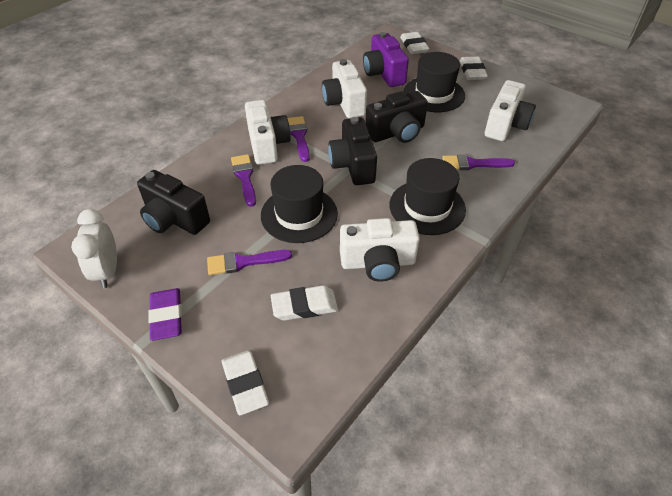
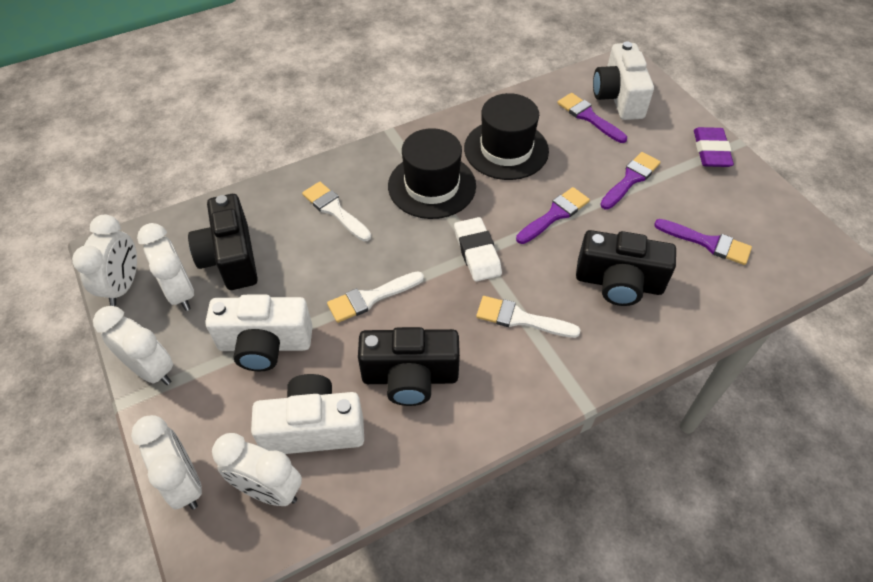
black hat: [261,165,338,243] [389,158,466,235] [403,52,465,112] = 3 -> [388,128,476,219] [464,93,549,180] = 2
purple camera: [363,32,409,87] = 1 -> none = 0
white brush: none = 0 -> [302,182,371,241] [327,271,424,323] [476,296,580,338] = 3
white camera: [245,100,291,165] [322,59,367,118] [340,218,420,282] [485,80,536,141] = 4 -> [205,294,313,372] [251,374,364,454] [593,42,654,120] = 3
white clock: [71,209,117,288] = 1 -> [72,215,137,306] [93,306,173,385] [131,415,202,510] [137,223,194,311] [212,433,302,506] = 5
white eraser: [222,350,269,415] [271,285,338,321] [400,32,430,54] [460,56,488,80] = 4 -> [454,217,502,282] = 1

